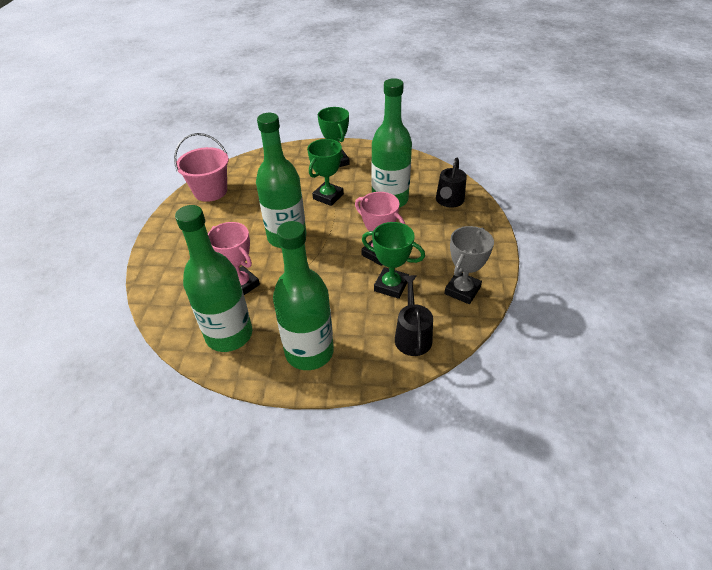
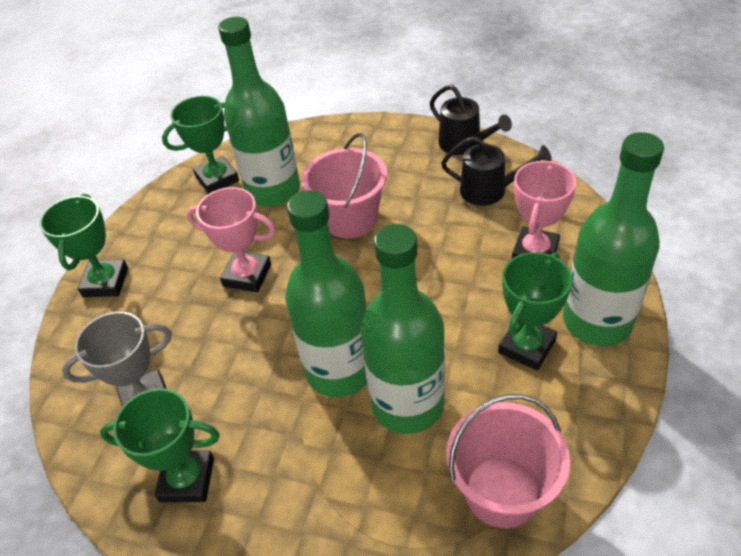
green trophy: [307,139,344,206] [318,107,350,167] [362,222,425,299] = 3 -> [39,194,128,297] [100,388,220,502] [162,96,239,194] [498,252,572,371] = 4
pink bucket: [174,133,229,202] = 1 -> [302,133,387,238] [446,394,570,528] = 2

